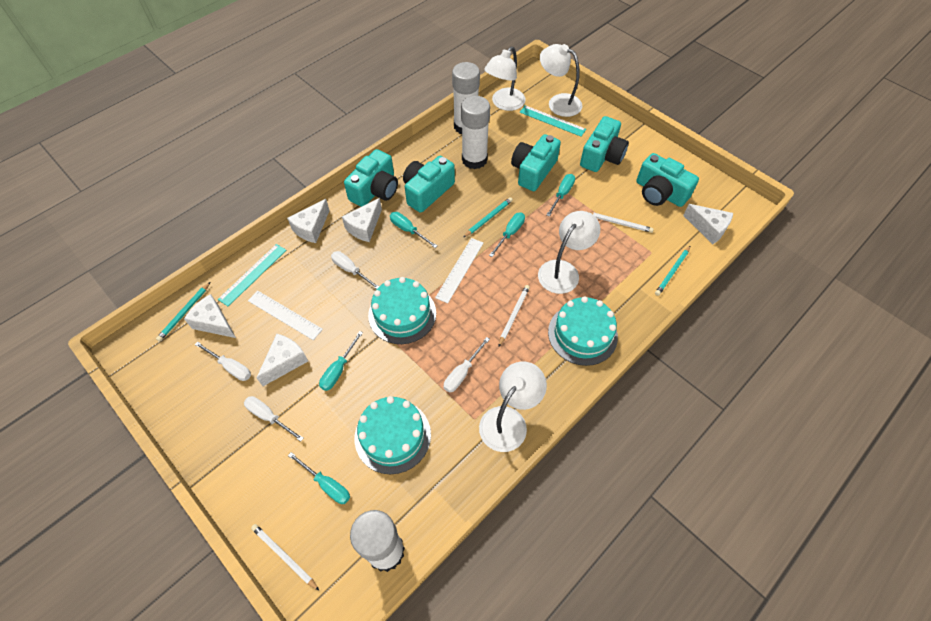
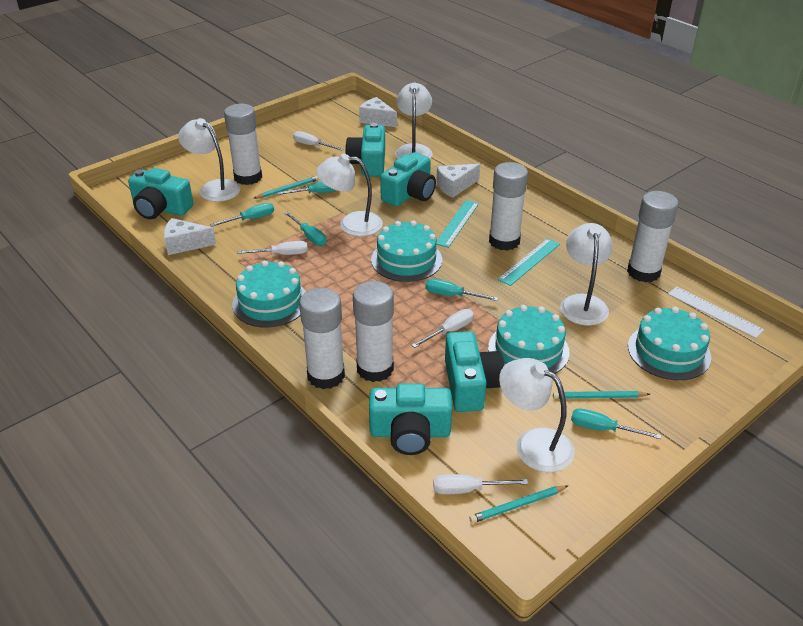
turquoise cake: [355,396,431,474] [368,277,436,344] [548,296,618,366] = 3 -> [232,260,306,328] [371,220,442,282] [488,305,570,374] [628,307,711,380] = 4
white cheese: [184,294,236,338] [257,334,308,386] [287,199,330,243] [342,198,382,242] [683,204,733,244] = 5 -> [164,218,216,255] [359,97,397,127] [436,164,480,198] = 3
white glue stick: [350,510,405,572] [452,62,480,134] [461,96,490,169] = 3 -> [224,104,262,185] [299,287,345,389] [353,281,394,382] [489,162,528,251] [627,191,679,282] = 5
white lamp: [479,362,547,452] [484,47,526,111] [538,211,600,294] [540,44,582,117] = 4 -> [178,118,240,202] [316,153,383,236] [395,83,433,159] [499,358,575,472] [560,223,613,326] = 5
white pencil: [251,524,319,591] [498,285,530,347] [589,212,654,233] = 3 -> none = 0
white ruler: [248,291,323,340] [435,238,483,303] = 2 -> [668,286,764,338] = 1

